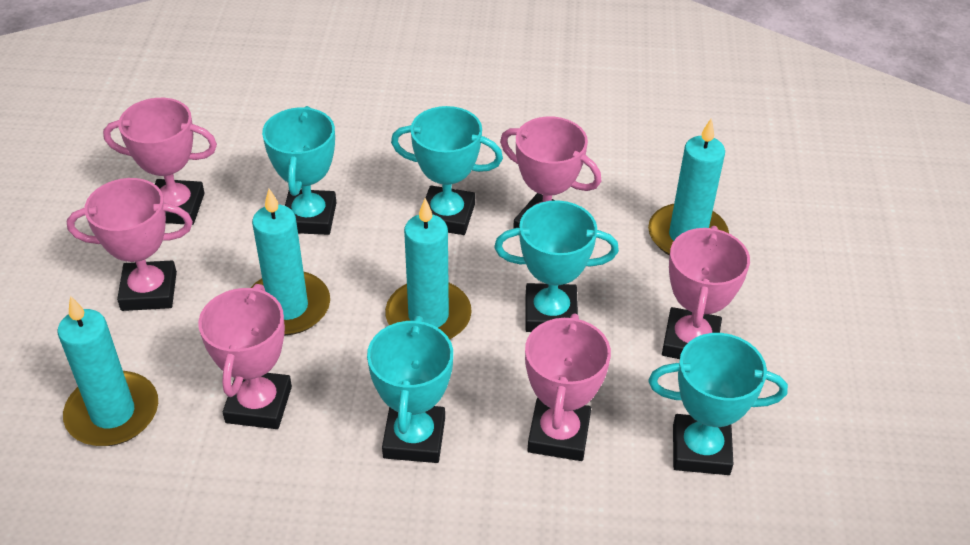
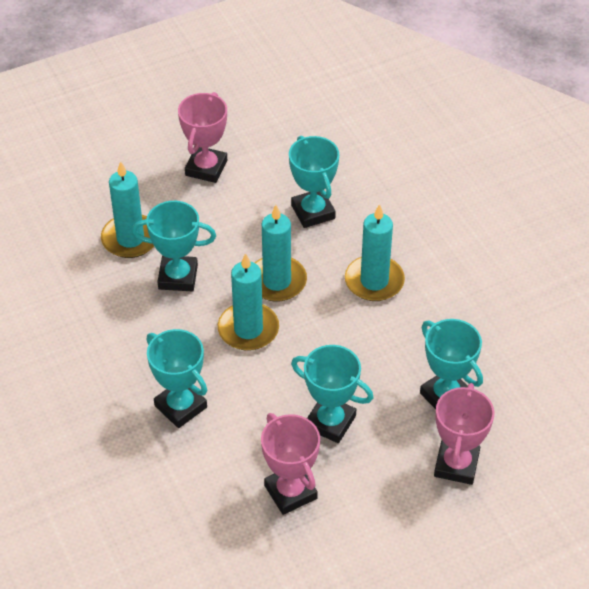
pink trophy: [67,178,193,311] [103,98,217,225] [198,284,292,429] [500,116,602,229] [525,314,611,461] [662,226,750,359] = 6 -> [178,92,227,183] [261,413,320,515] [434,383,495,485] = 3

